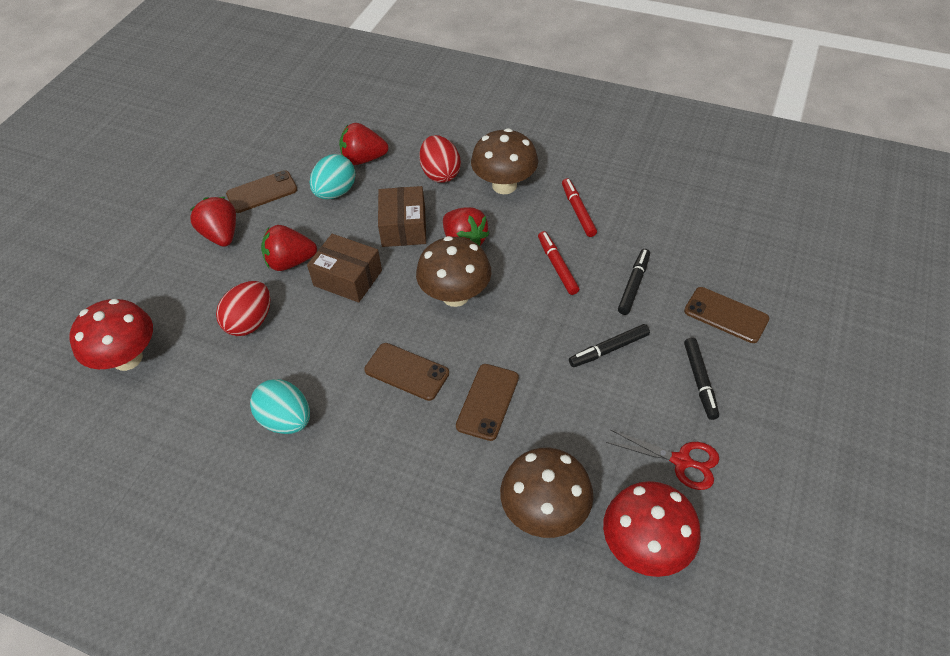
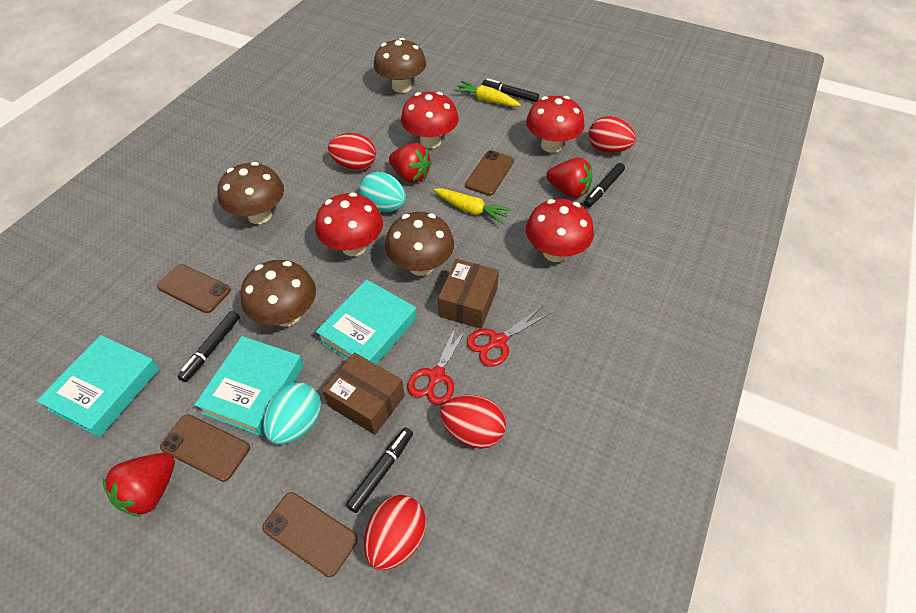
black marker: [569,324,650,367] [618,249,650,315] [684,338,719,420] = 3 -> [177,311,240,382] [346,427,413,513] [482,78,539,102] [584,163,625,207] = 4
brown mushroom: [416,236,492,307] [471,128,538,194] [500,448,594,538] = 3 -> [218,162,284,224] [240,260,316,327] [374,38,426,93] [385,212,454,276] = 4
red egg: [216,281,270,336] [419,135,461,183] = 2 -> [328,133,376,170] [364,495,426,570] [440,395,506,449] [589,116,636,153] = 4
red marker: [538,231,579,295] [562,178,597,237] = 2 -> none = 0
red mushroom: [69,299,153,371] [603,481,701,577] = 2 -> [315,193,383,256] [401,92,458,148] [526,96,585,153] [526,199,594,262] = 4
red scissors: [606,429,719,490] = 1 -> [407,323,468,405] [467,306,551,367] = 2
red strawberry: [190,197,236,247] [261,225,317,271] [339,123,389,165] [443,207,490,246] = 4 -> [103,453,175,517] [389,143,432,183] [546,157,592,198] = 3
turquoise book: none = 0 -> [36,335,160,437] [194,336,304,436] [316,279,417,365] = 3
yellow carrot: none = 0 -> [433,188,511,224] [454,81,521,107] = 2

